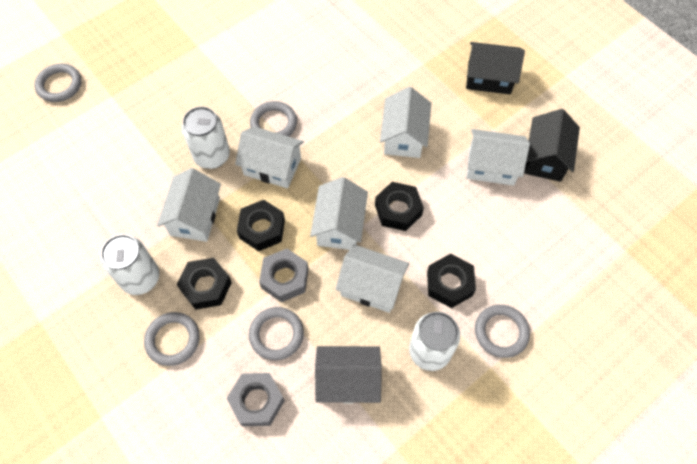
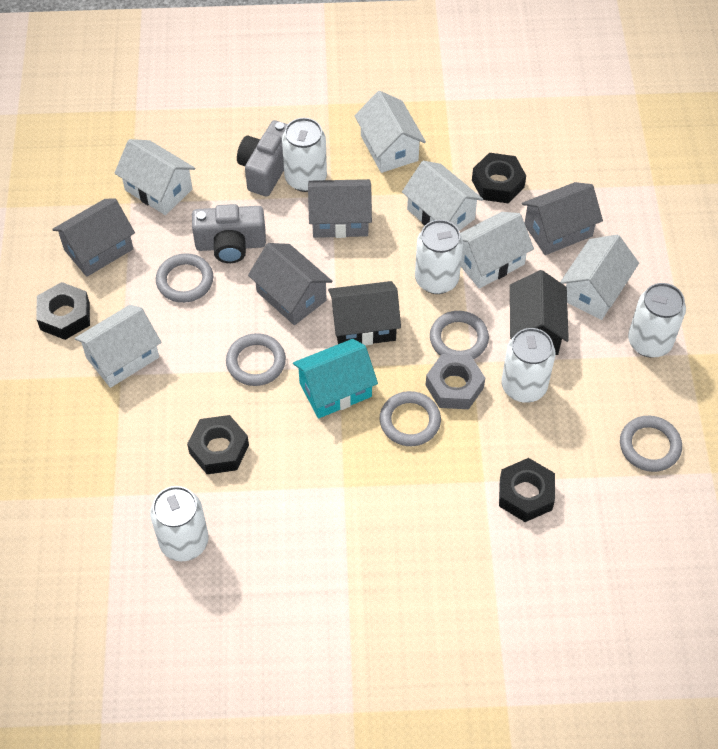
grey camera: none = 0 -> [192,204,266,263] [237,120,288,196] = 2
grey house: [315,346,382,404] = 1 -> [52,199,135,277] [248,243,332,325] [308,179,372,238] [522,182,603,255] = 4
grey nut: [226,373,285,426] [259,249,308,302] = 2 -> [426,354,485,409] = 1
turquoise house: none = 0 -> [293,339,378,418] = 1
white can: [101,234,159,295] [182,106,230,169] [409,312,460,371] = 3 -> [150,486,209,561] [282,118,327,192] [415,220,463,294] [501,328,556,403] [628,283,686,358] = 5

